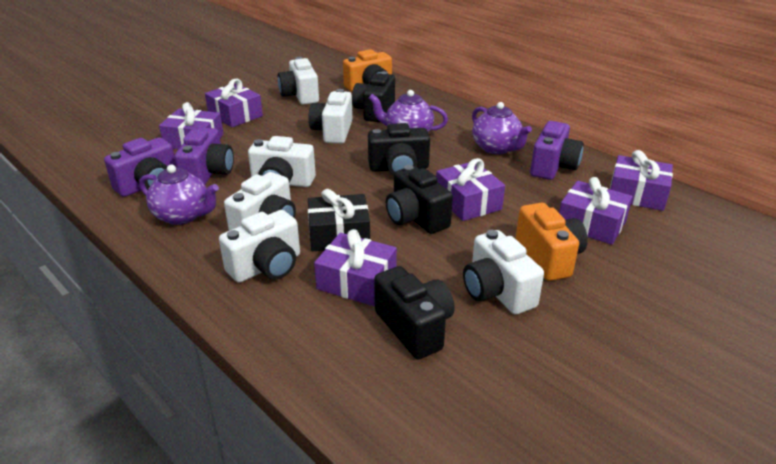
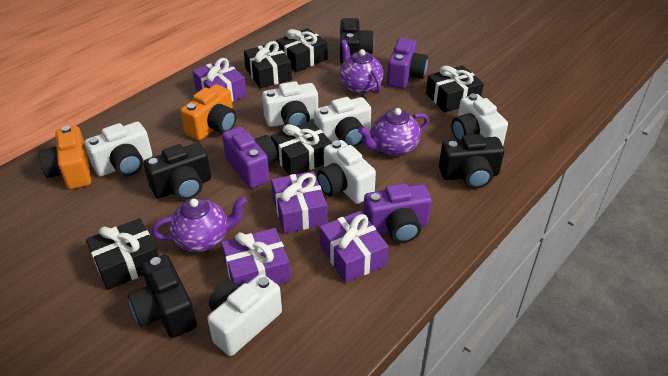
black gift: [308,189,370,251] = 1 -> [86,218,159,290] [244,41,292,88] [271,121,332,176] [276,28,327,72] [426,65,484,113] = 5
purple gift: [159,102,224,149] [205,79,263,127] [314,229,397,306] [436,158,505,221] [559,177,633,245] [610,150,673,211] = 6 -> [192,58,247,102] [221,228,291,286] [271,171,327,233] [320,211,389,283] = 4

